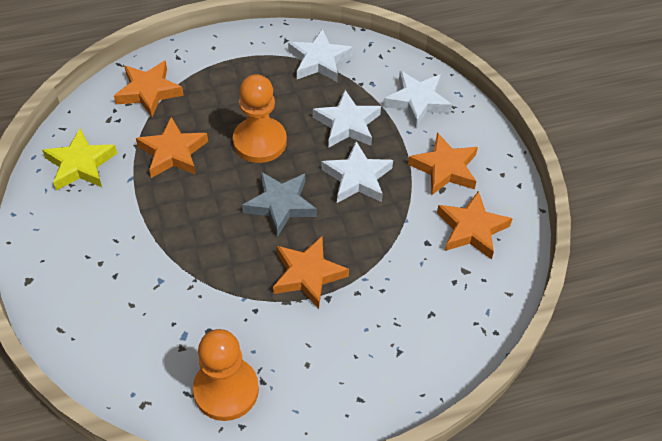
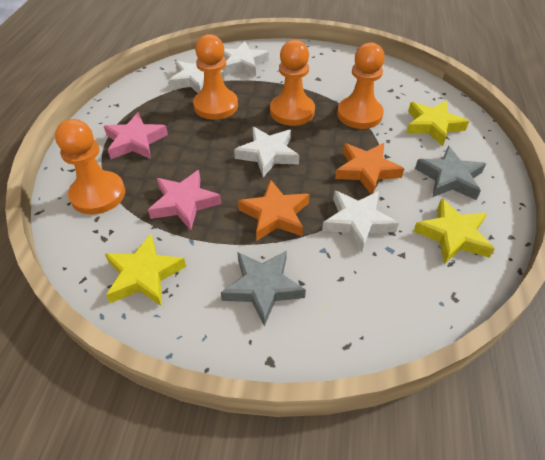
grey star: [242,172,317,237] = 1 -> [221,250,306,327] [415,146,486,200] = 2
orange pawn: [193,329,259,421] [233,74,287,163] = 2 -> [55,119,125,214] [193,34,238,120] [270,40,315,126] [337,42,385,129] = 4
orange star: [114,60,184,117] [136,117,208,178] [273,236,349,309] [408,133,478,196] [437,191,513,260] = 5 -> [238,180,310,241] [335,143,404,194] = 2
pink star: none = 0 -> [104,112,168,159] [148,170,221,230] = 2
yellow star: [42,129,117,191] = 1 -> [105,234,186,306] [406,101,469,146] [413,198,495,264] = 3

